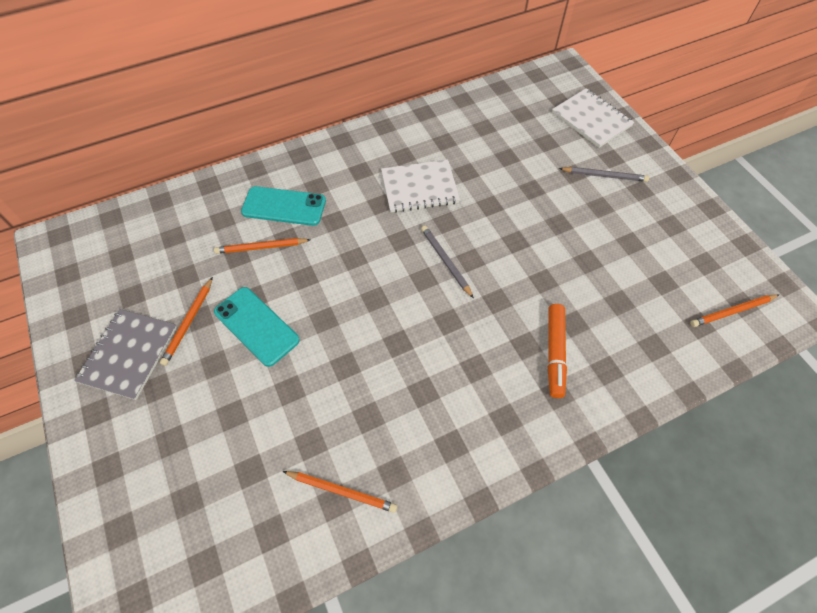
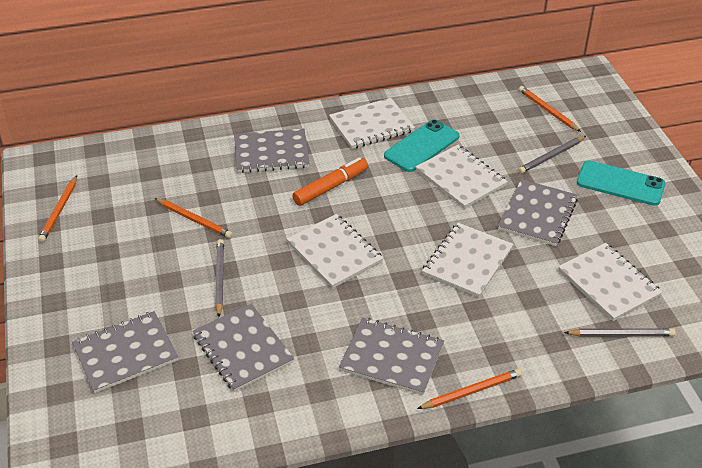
grey notebook: [74,309,177,400] = 1 -> [72,311,178,393] [192,304,294,392] [234,129,310,173] [339,318,444,395] [498,179,578,246] = 5
grey pencil: [421,226,474,298] [559,167,649,182] = 2 -> [215,239,224,317] [518,136,586,174] [564,328,676,337] = 3
white notebook: [381,159,460,213] [552,88,634,148] = 2 -> [287,214,383,288] [329,98,415,149] [416,145,508,209] [422,223,514,298] [558,243,662,321] = 5

